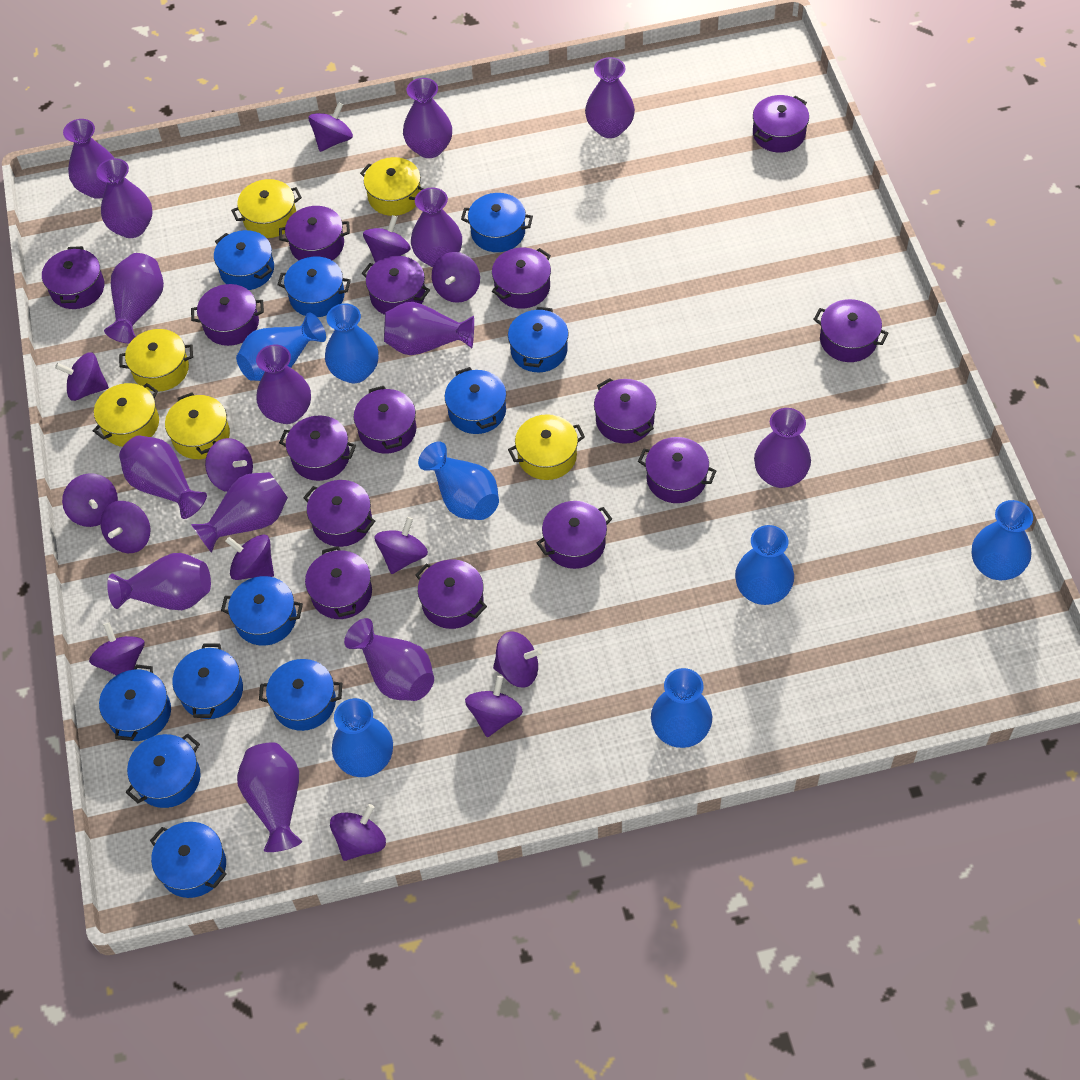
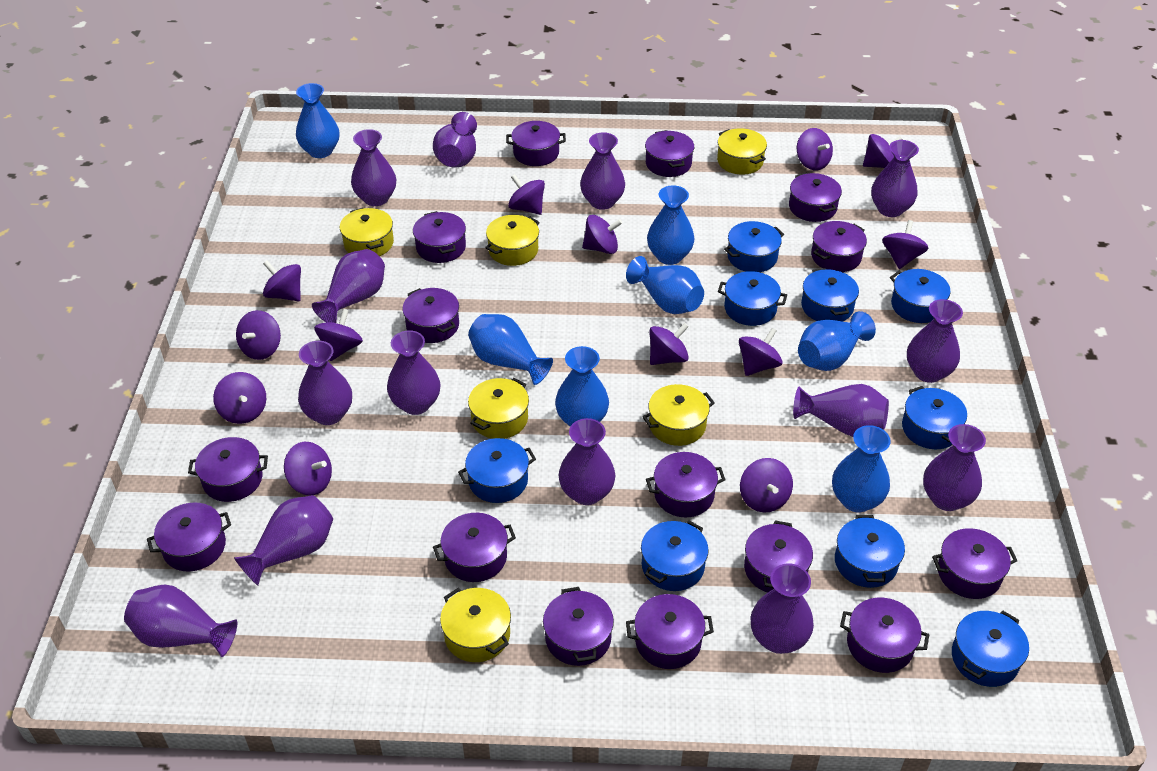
blue pot: [99,665,171,741] [126,734,201,808] [150,822,227,898] [172,644,243,719] [214,230,274,290] [221,576,303,646] [259,659,342,731] [277,256,351,317] [445,367,506,434] [461,193,533,252] [508,307,569,372] = 11 -> [458,438,536,503] [641,520,709,591] [718,271,787,326] [724,221,784,272] [801,268,859,322] [835,515,905,588] [890,269,951,323] [902,386,967,449] [952,611,1029,687] = 9

